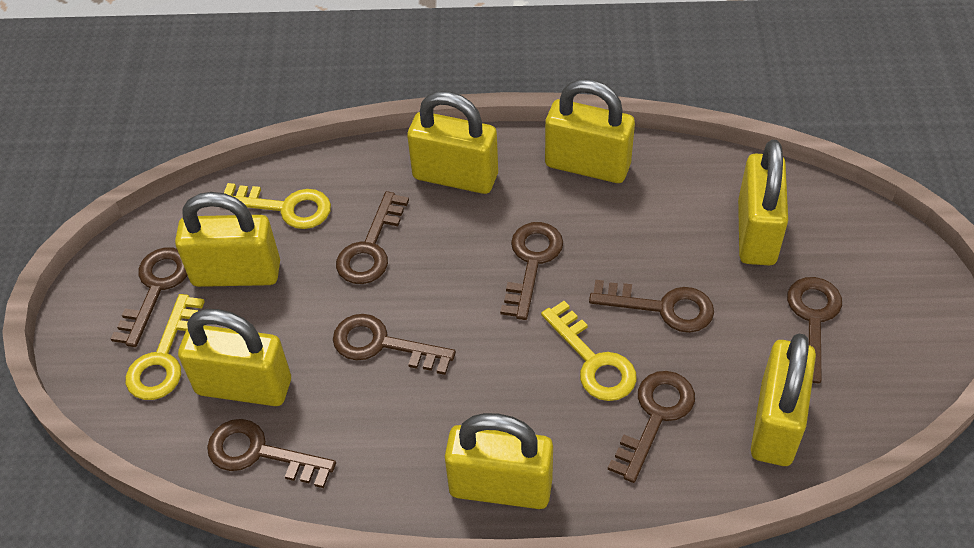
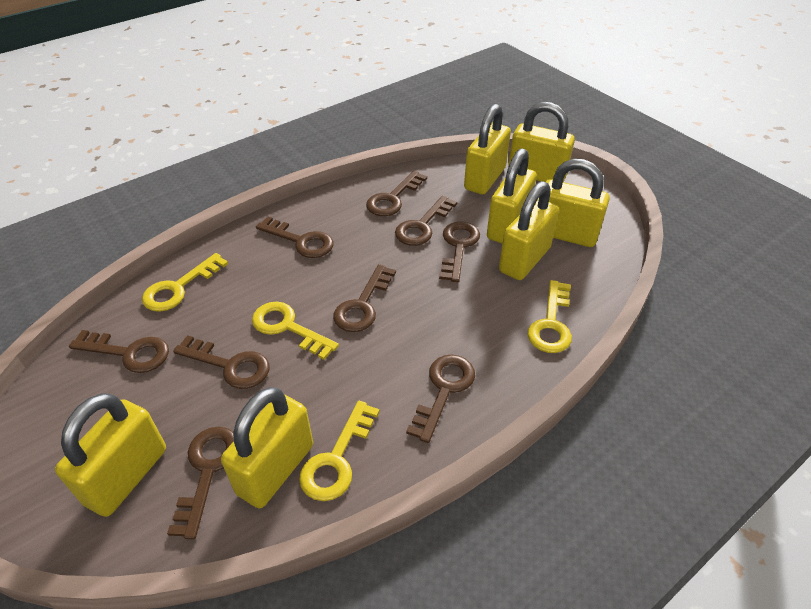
brown key: [111,247,188,347] [207,419,336,488] [333,314,456,375] [336,191,409,284] [500,222,563,320] [589,280,714,333] [608,371,695,483] [787,277,842,383] = 8 -> [69,330,169,373] [167,427,234,539] [173,335,270,389] [256,216,333,258] [333,264,396,332] [366,171,427,216] [395,195,457,246] [406,355,475,443] [439,222,480,282] = 9
yellow key: [126,294,205,400] [224,183,331,229] [541,301,637,401] = 3 -> [142,253,228,312] [252,302,339,360] [299,401,380,501] [527,280,572,353] = 4

